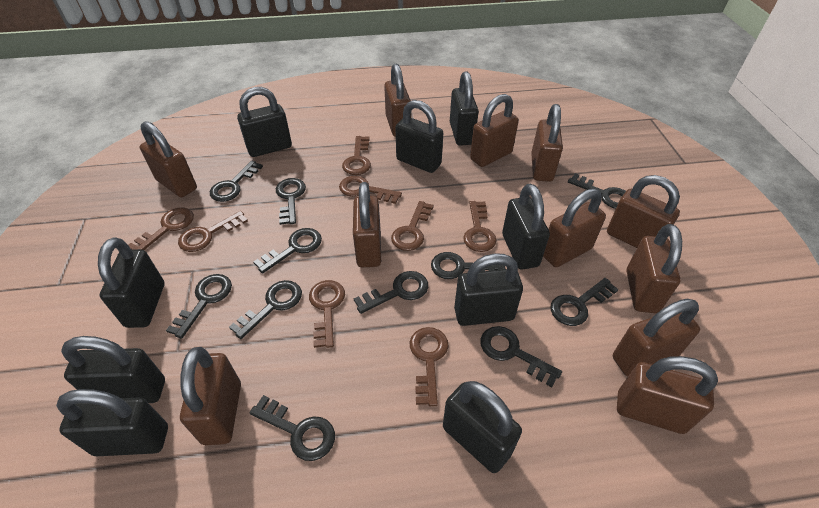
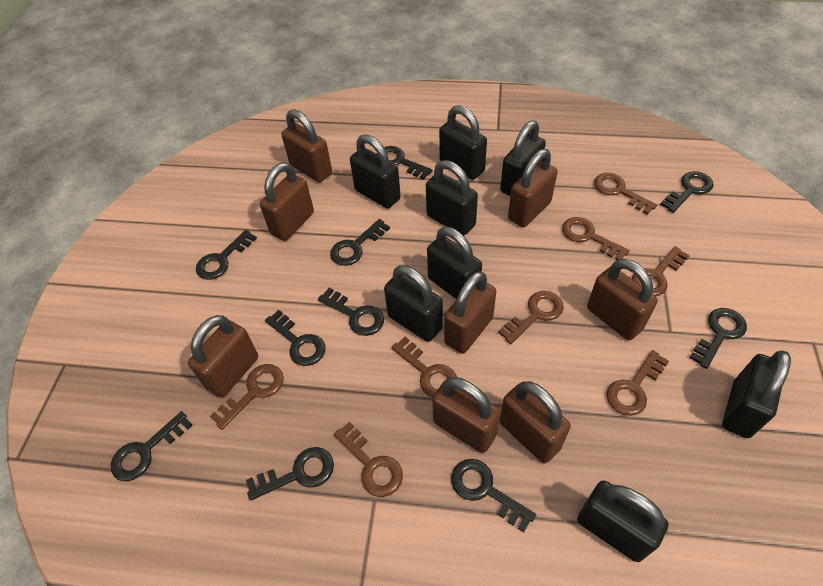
black key: [166,274,232,339] [210,160,263,202] [229,280,302,339] [249,395,335,461] [253,228,322,274] [276,178,306,225] [354,271,428,314] [431,252,505,279] [480,326,562,387] [551,278,619,326] [568,173,626,209] = 11 -> [111,411,192,481] [196,230,257,280] [246,447,334,501] [265,310,326,366] [318,288,384,336] [330,219,390,266] [377,146,433,180] [451,459,536,532] [660,171,714,213] [689,308,747,369] = 10
black padlock: [56,389,168,456] [61,336,165,403] [98,238,164,328] [237,87,292,157] [395,100,443,173] [443,381,522,473] [450,71,479,146] [454,253,523,326] [502,184,550,270] = 9 -> [350,134,401,209] [384,265,443,342] [426,160,478,235] [427,227,482,300] [439,105,487,180] [500,121,546,196] [577,480,669,562] [722,350,791,438] = 8
brown padlock: [140,121,197,197] [180,347,241,445] [353,182,381,267] [384,64,411,137] [470,94,519,167] [531,104,563,182] [543,188,606,267] [607,175,680,248] [613,299,700,376] [617,356,718,434] [627,224,682,313] = 11 -> [188,315,258,398] [260,162,314,241] [281,109,332,182] [432,377,501,453] [444,271,496,354] [500,381,571,463] [508,149,558,227] [587,259,658,340] = 8

